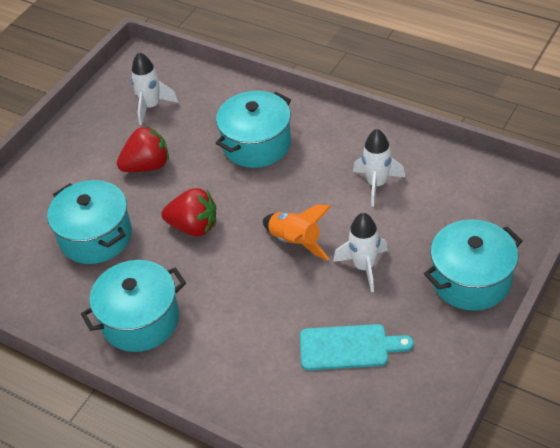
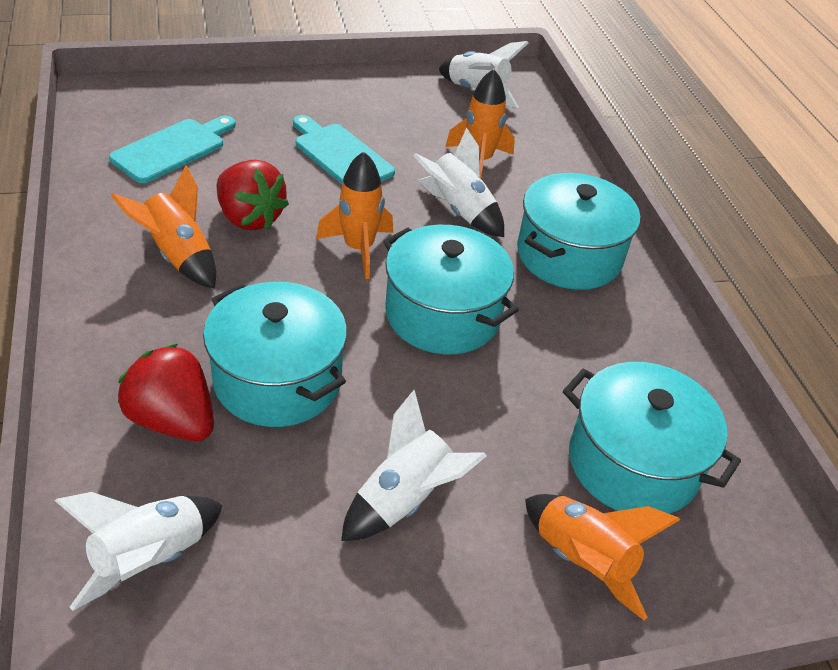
orange rocket: [263,205,331,260] = 1 -> [111,166,216,288] [316,151,393,279] [445,69,515,178] [525,494,680,620] = 4
turquoise cutting board: [300,324,414,370] = 1 -> [109,116,236,183] [293,115,395,184] = 2
white rocket: [131,52,178,125] [333,213,388,292] [353,129,405,207] = 3 -> [55,492,222,611] [341,390,486,541] [413,128,504,237] [438,41,528,108] = 4

